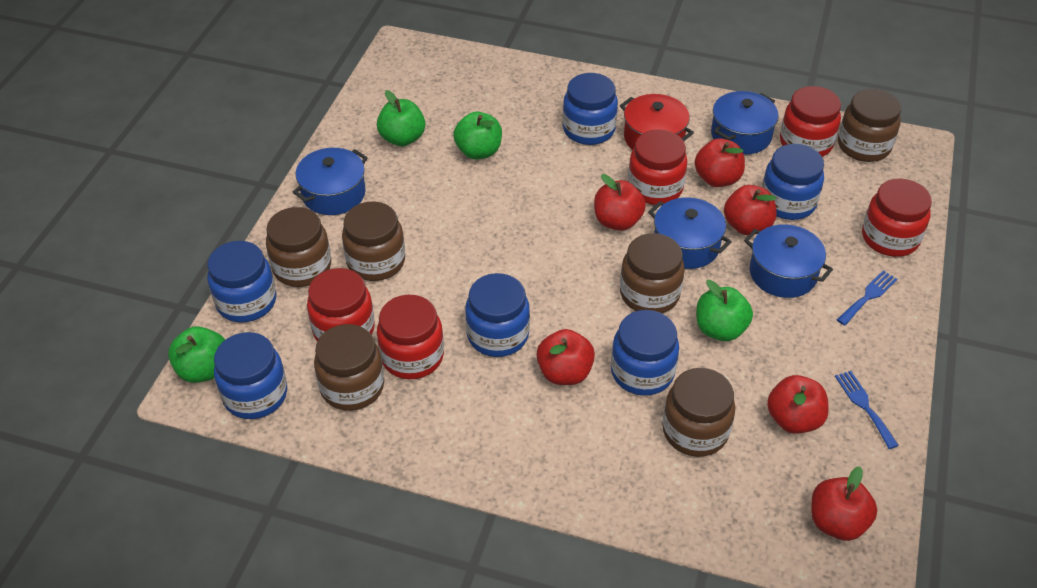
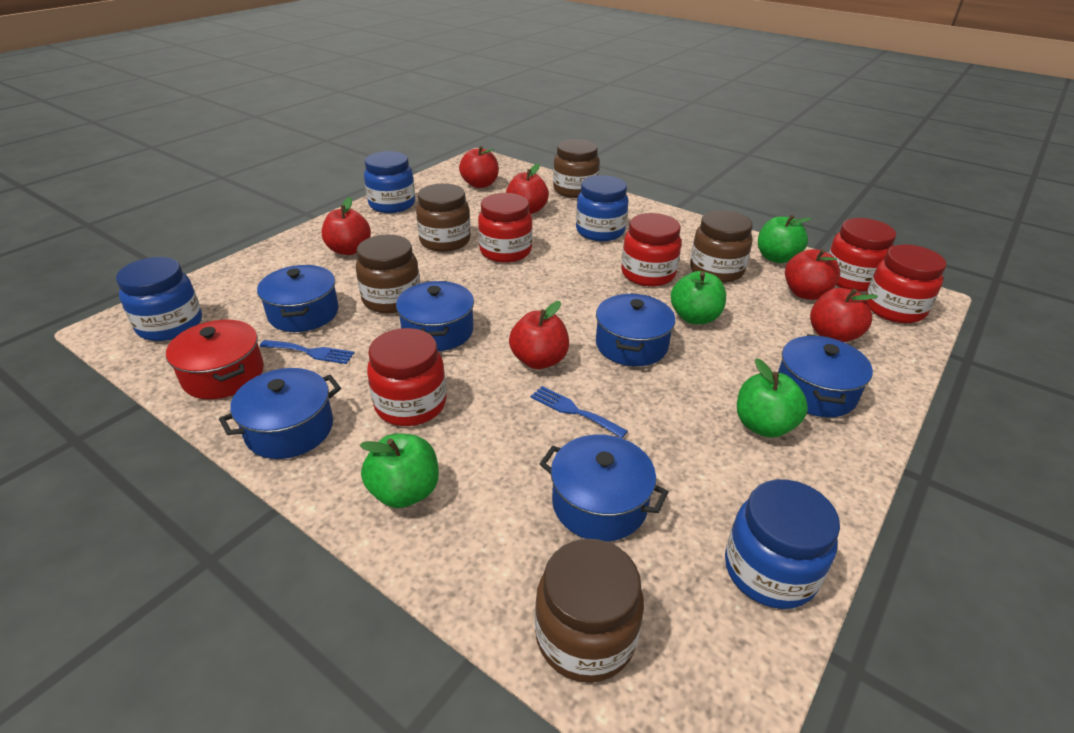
blue jar: [207,241,276,322] [214,332,287,419] [465,273,530,357] [562,73,618,145] [611,310,679,396] [762,144,824,220] = 6 -> [116,257,202,341] [364,151,415,213] [576,175,628,241] [725,479,840,609] = 4
blue pot: [293,148,368,215] [648,198,732,269] [711,91,779,155] [744,224,833,298] = 4 -> [219,368,341,459] [257,265,339,332] [396,281,474,351] [540,434,669,542] [596,293,675,366] [778,334,873,417] = 6
brown jar: [266,207,331,287] [314,324,384,411] [342,201,405,281] [620,233,685,313] [662,368,735,457] [838,89,901,162] = 6 -> [356,235,420,313] [416,183,471,252] [535,539,644,683] [553,139,599,198] [690,210,753,283] = 5

